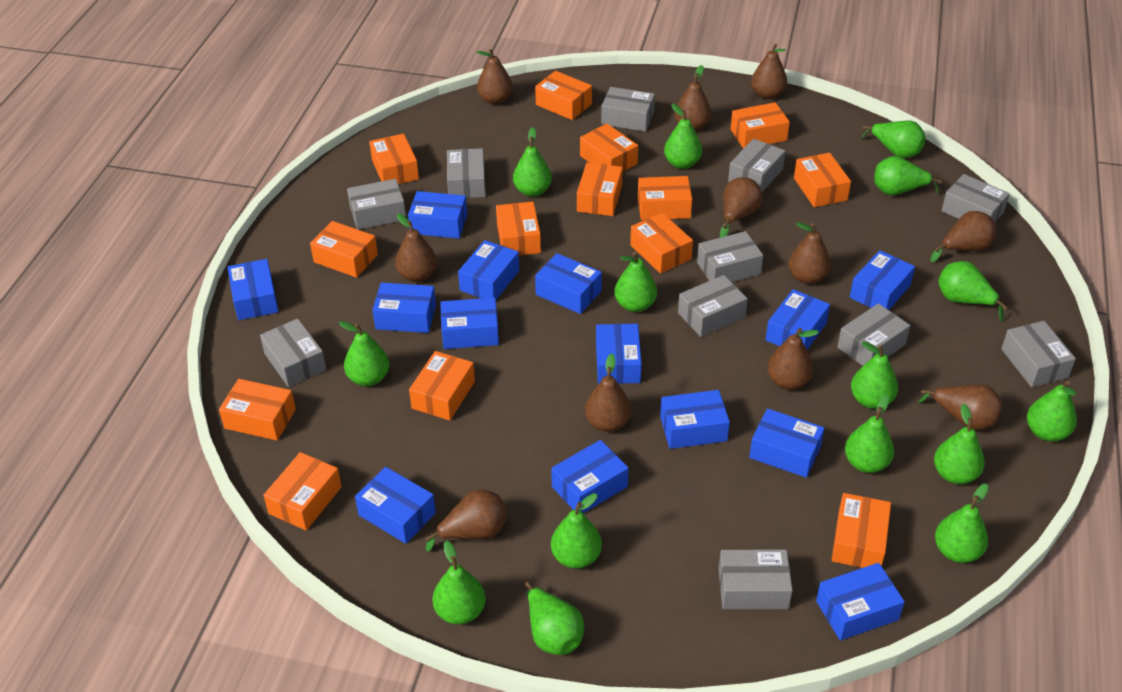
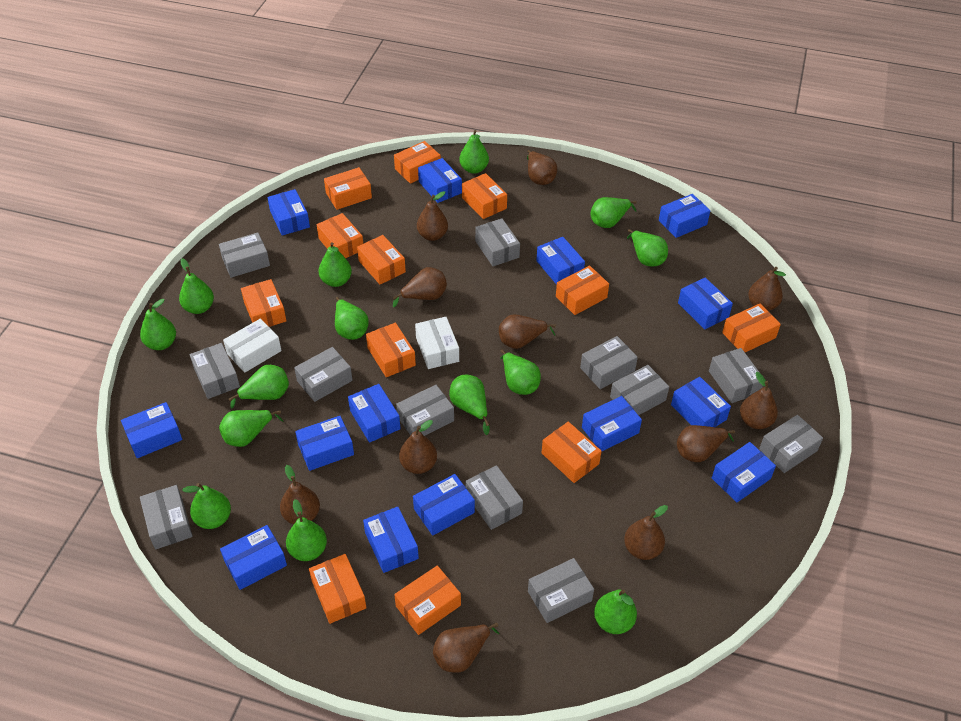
green pear: [339,321,389,386] [433,541,486,625] [513,127,552,197] [525,582,584,655] [551,493,602,569] [614,252,657,312] [664,103,702,169] [845,395,894,473] [851,341,898,409] [861,121,926,158] [874,156,942,195] [934,404,985,484] [935,484,988,563] [938,261,1008,322] [1027,380,1077,442] = 15 -> [140,299,176,350] [179,258,214,314] [182,483,231,529] [219,410,284,447] [229,365,289,408] [286,499,327,561] [319,242,352,287] [335,297,369,340] [449,375,490,435] [459,130,489,174] [500,350,541,395] [591,197,637,228] [594,590,637,634] [627,229,668,267] = 14
grey box: [260,319,326,387] [347,179,406,230] [447,148,486,198] [601,87,655,132] [678,275,748,337] [697,231,763,282] [719,550,793,609] [728,139,785,192] [837,303,910,366] [941,174,1010,222] [1001,321,1076,387] = 11 -> [140,485,193,549] [190,343,240,399] [219,232,270,278] [294,347,353,402] [396,385,454,436] [466,465,523,530] [475,218,520,266] [528,558,594,623] [580,336,638,389] [610,365,669,415] [709,348,763,403] [759,415,823,473] = 12
orange box: [219,379,296,441] [263,452,342,530] [310,221,378,278] [369,134,419,184] [409,351,475,421] [496,202,541,256] [535,71,592,120] [577,162,623,216] [580,124,638,172] [630,213,693,274] [638,176,692,220] [731,102,790,149] [794,153,851,207] [832,493,891,568] = 14 -> [241,279,286,327] [309,554,366,624] [317,213,363,258] [324,167,372,210] [357,235,406,284] [366,323,416,377] [394,141,441,184] [394,566,461,635] [462,173,507,219] [542,422,601,483] [556,266,609,315] [722,304,781,352] = 12
white box: none = 0 -> [223,319,282,373] [415,317,459,369] = 2

